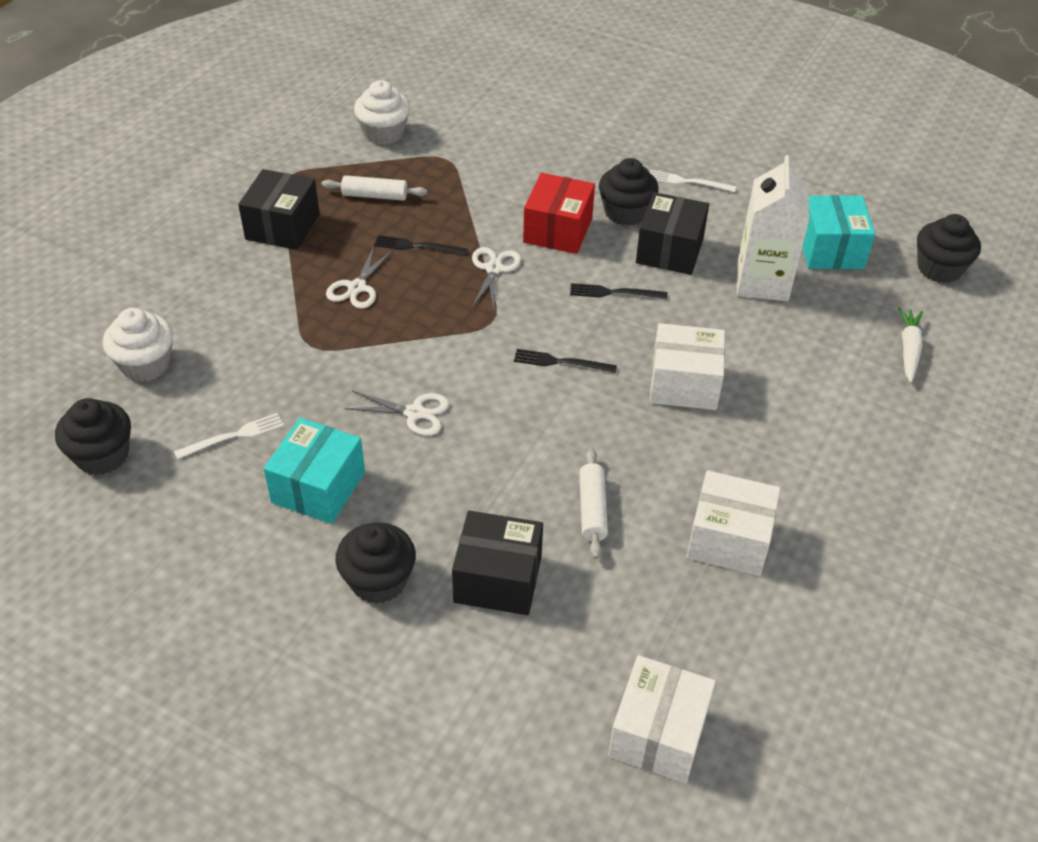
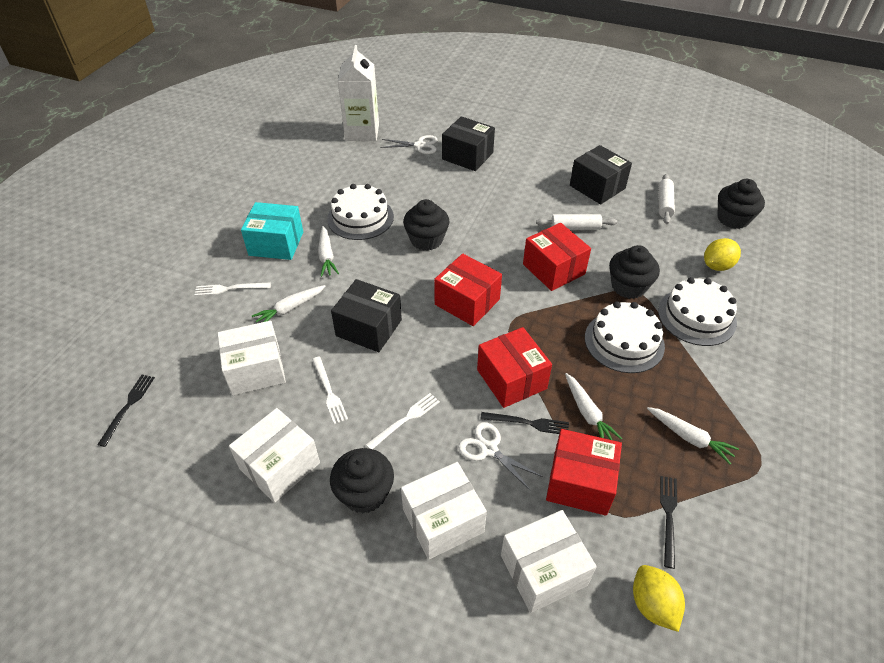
red box: [523,173,595,254] = 1 -> [434,254,502,326] [477,327,552,408] [523,223,591,291] [546,429,622,516] = 4
turquoise box: [263,418,365,524] [802,195,875,269] = 2 -> [241,202,303,260] = 1
white box: [608,655,716,783] [650,323,725,410] [687,470,780,576] = 3 -> [217,321,286,395] [229,408,320,503] [401,462,487,560] [501,510,597,613] = 4
white cake: none = 0 -> [327,184,394,240] [585,302,665,373] [658,277,737,346] = 3
white carrot: [898,307,923,383] = 1 -> [252,285,326,322] [318,226,339,277] [565,373,623,440] [647,407,739,464] = 4
white cupcake: [103,308,173,382] [354,80,410,145] = 2 -> none = 0
white fork: [174,413,284,459] [649,170,736,192] = 2 -> [195,283,271,296] [312,357,348,424] [365,393,440,449] = 3
white scissors: [326,246,393,309] [345,391,449,436] [472,247,521,310] = 3 -> [381,135,438,154] [458,422,543,491] = 2
yellow lemon: none = 0 -> [633,565,685,632] [704,238,741,271] = 2

